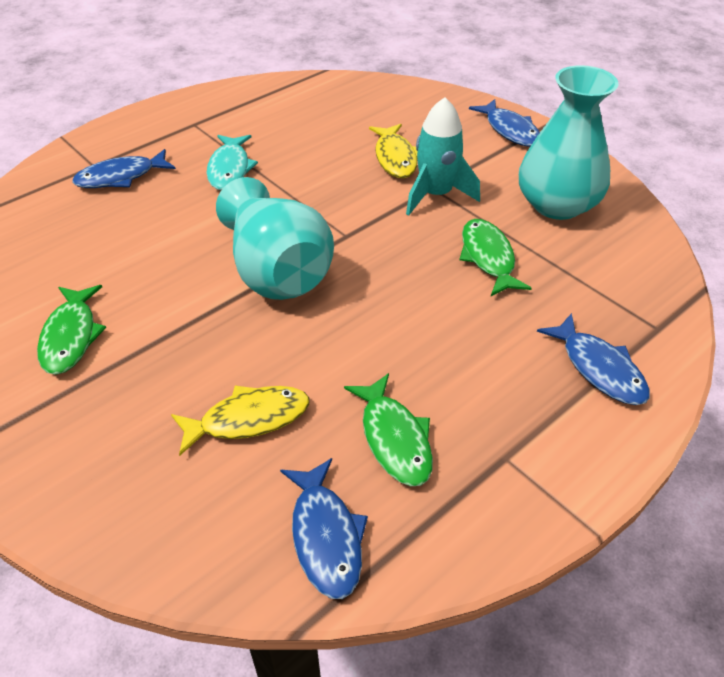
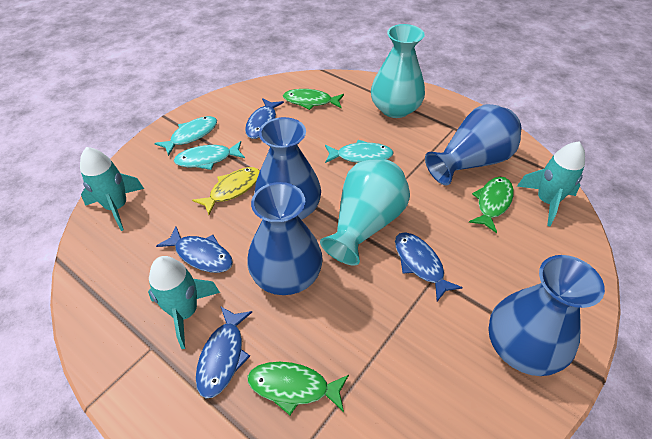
blue vase: none = 0 -> [247,182,323,295] [255,117,321,220] [425,104,521,186] [488,255,605,376] = 4
turquoise fish: [207,135,258,190] = 1 -> [154,116,217,156] [174,141,245,170] [325,140,394,163] = 3
turquoise rocket: [406,97,480,215] = 1 -> [80,147,144,231] [148,256,220,349] [517,141,585,226] = 3
yellow fish: [171,386,309,456] [369,124,417,178] = 2 -> [192,167,260,215] = 1

